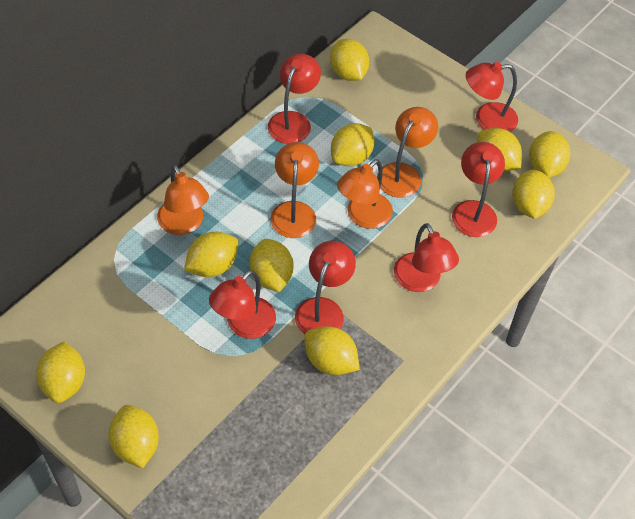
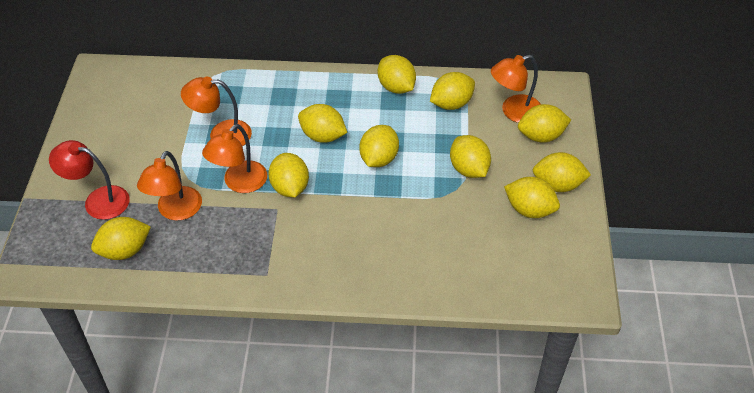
red lamp: [209,270,276,339] [268,54,321,144] [295,241,356,334] [394,223,459,292] [452,142,505,237] [466,62,518,132] = 6 -> [49,140,130,220] = 1

